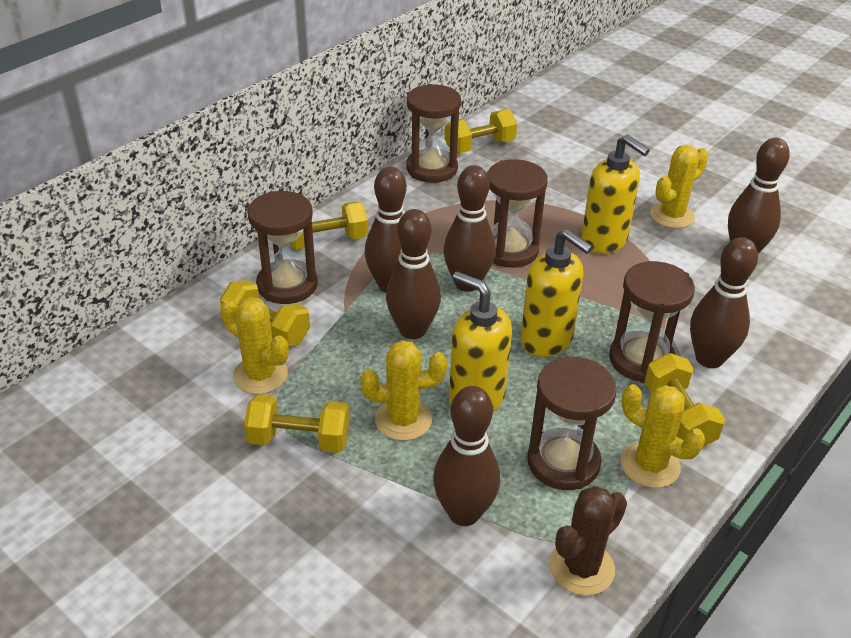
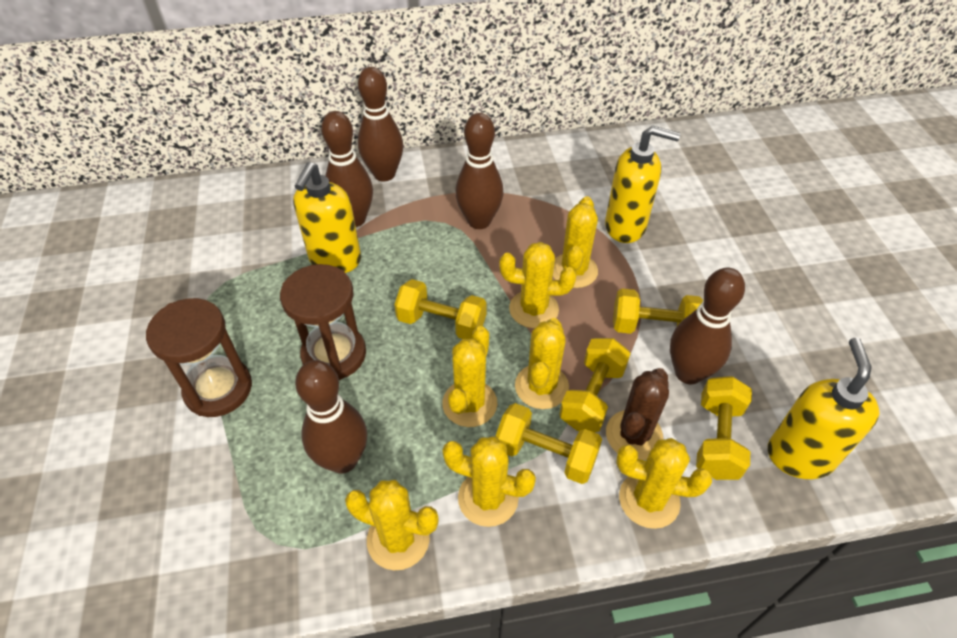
brown bowling pin: [364,167,407,293] [386,209,441,339] [433,386,500,526] [443,165,496,292] [690,237,758,368] [728,138,790,254] = 6 -> [295,360,367,474] [321,111,373,227] [358,67,403,181] [455,113,504,229] [670,268,745,384] = 5
brown hourglass: [247,191,318,304] [406,84,461,183] [487,159,548,268] [527,357,617,490] [609,261,695,383] = 5 -> [146,298,252,417] [280,264,366,380] = 2
yellow cactus: [220,297,289,394] [360,340,447,441] [621,384,705,488] [650,145,708,228] = 4 -> [345,480,439,570] [442,326,497,427] [442,436,536,527] [499,242,576,328] [515,318,569,409] [553,196,598,288] [616,438,712,529] = 7

